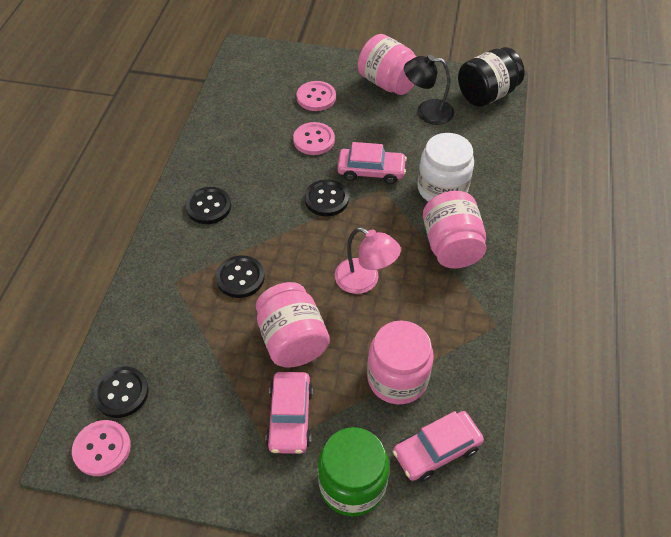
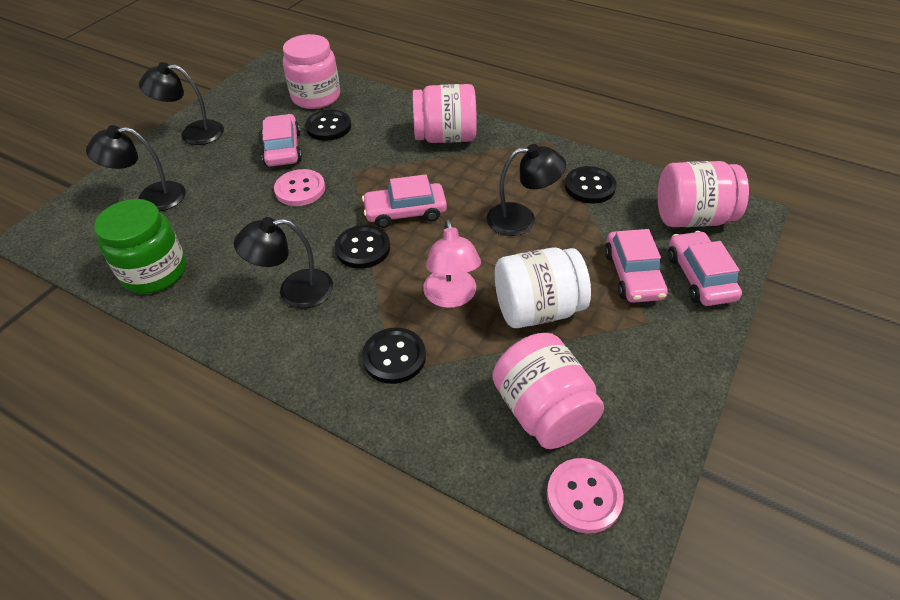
black jar: [458,47,525,107] = 1 -> none = 0
black lamp: [404,55,454,125] = 1 -> [86,125,186,211] [139,62,224,145] [234,217,333,308] [487,144,566,236] = 4
pink button: [72,420,131,476] [293,122,335,155] [296,81,336,111] = 3 -> [274,169,325,206] [547,458,624,534] = 2
pink car: [266,372,313,454] [337,142,407,184] [393,411,484,482] = 3 -> [262,114,302,166] [362,174,447,228] [604,229,668,303] [668,231,742,306] = 4

